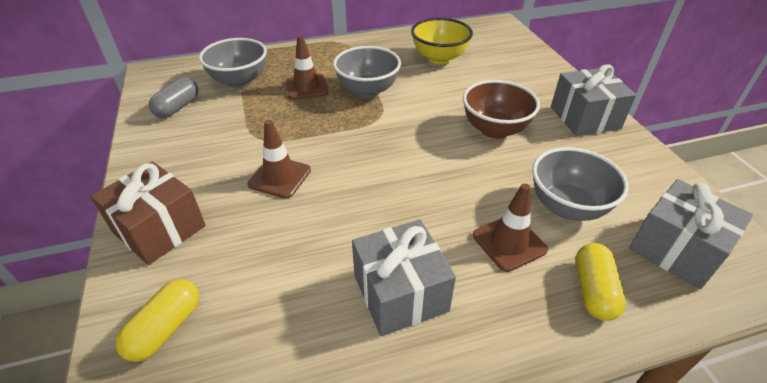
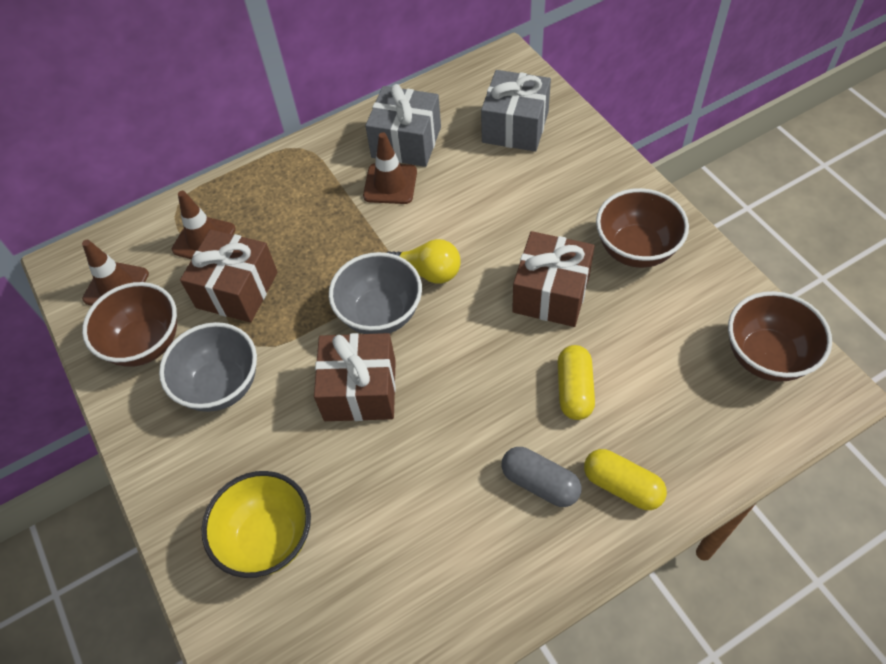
brown bowl: [463,80,540,139] = 1 -> [82,282,177,367] [596,188,689,268] [728,291,832,382] = 3
brown gift: [91,161,206,265] = 1 -> [180,229,278,323] [314,333,396,421] [512,231,594,327] = 3
grey bowl: [199,38,267,88] [333,46,401,98] [532,147,629,221] = 3 -> [159,322,257,412] [329,252,422,334] = 2
grey gift: [352,220,456,336] [551,64,636,136] [629,179,753,289] = 3 -> [365,84,441,167] [481,70,551,152] = 2
yellow light bulb: none = 0 -> [386,239,461,284] = 1

